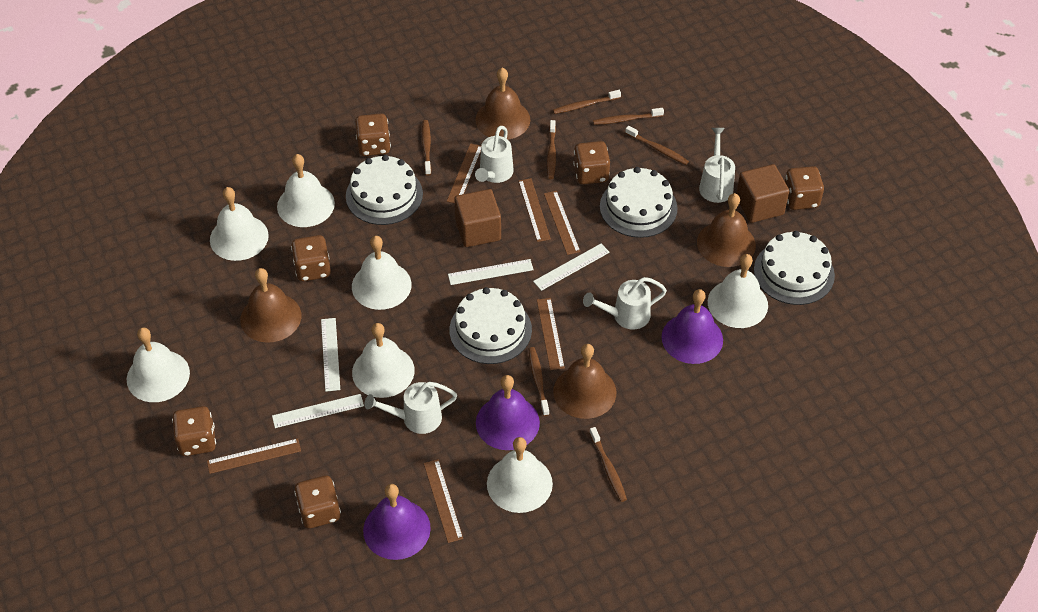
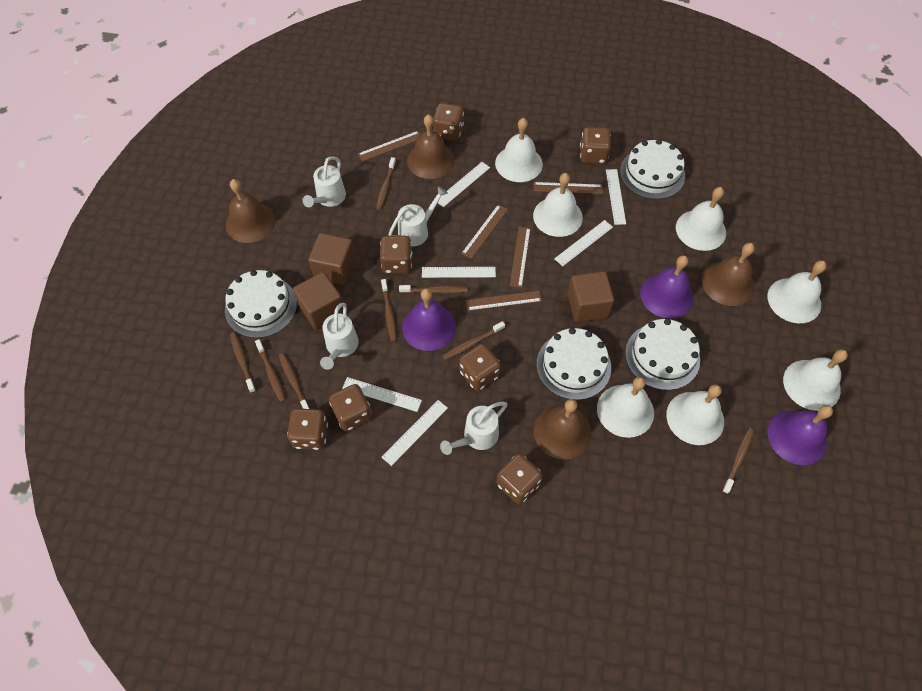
brown cube: [454,189,501,247] [736,164,789,223] = 2 -> [293,272,343,330] [308,233,356,285] [567,271,614,322] = 3
brown dice: [172,406,216,456] [291,235,331,282] [294,476,341,529] [355,113,391,156] [573,141,610,185] [785,166,824,210] = 6 -> [287,408,328,450] [329,384,372,431] [380,236,412,274] [433,103,464,141] [460,344,501,391] [497,454,542,504] [580,127,611,164] = 7
brown ruler: [207,438,301,474] [424,459,463,543] [447,143,481,203] [518,178,551,242] [537,298,565,370] [544,191,581,255] = 6 -> [358,131,421,162] [461,205,508,259] [466,291,542,311] [510,227,531,288] [533,182,603,194] = 5
brown toothbrush: [422,120,431,176] [529,347,549,416] [547,120,556,179] [553,90,621,114] [590,427,627,502] [593,108,664,125] [625,126,689,165] = 7 -> [230,332,256,393] [255,339,286,402] [279,353,310,409] [376,157,396,210] [381,279,397,342] [399,285,468,293] [442,321,505,360] [722,427,755,494] = 8
white ruler: [272,394,364,428] [321,318,340,392] [448,259,534,285] [533,244,610,291] = 4 -> [342,377,422,412] [382,400,448,466] [422,267,496,278] [438,162,490,207] [554,220,613,266] [606,169,626,225] = 6

